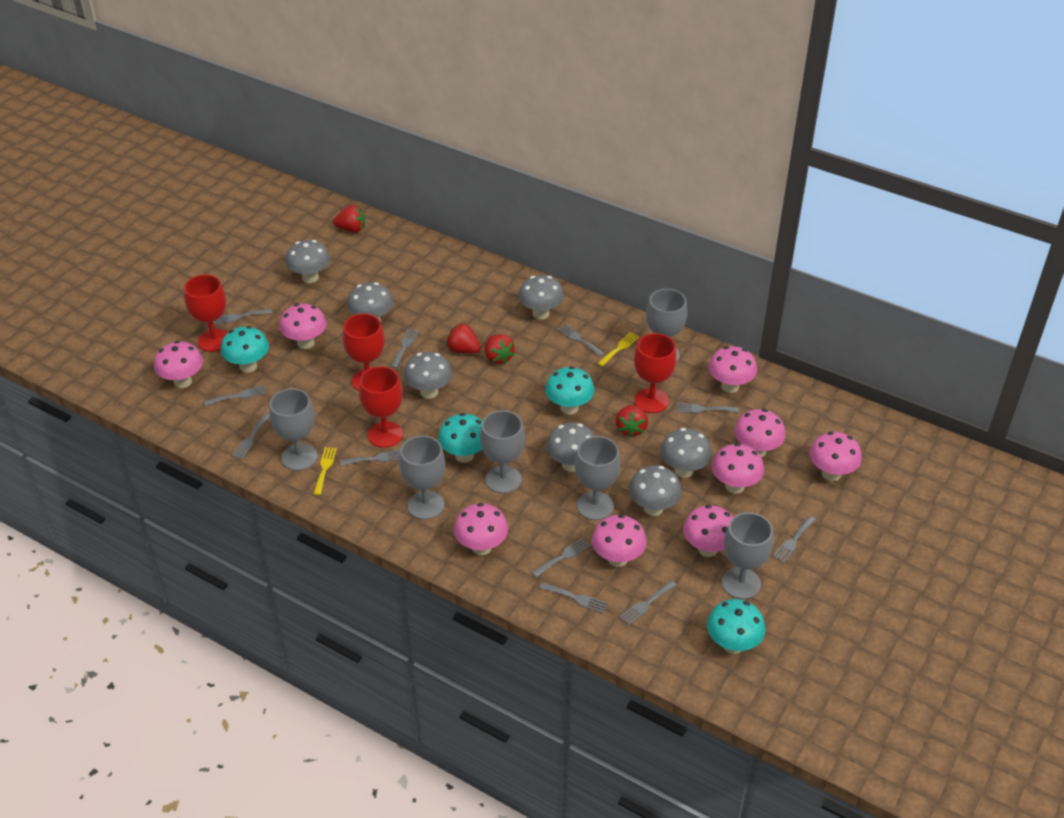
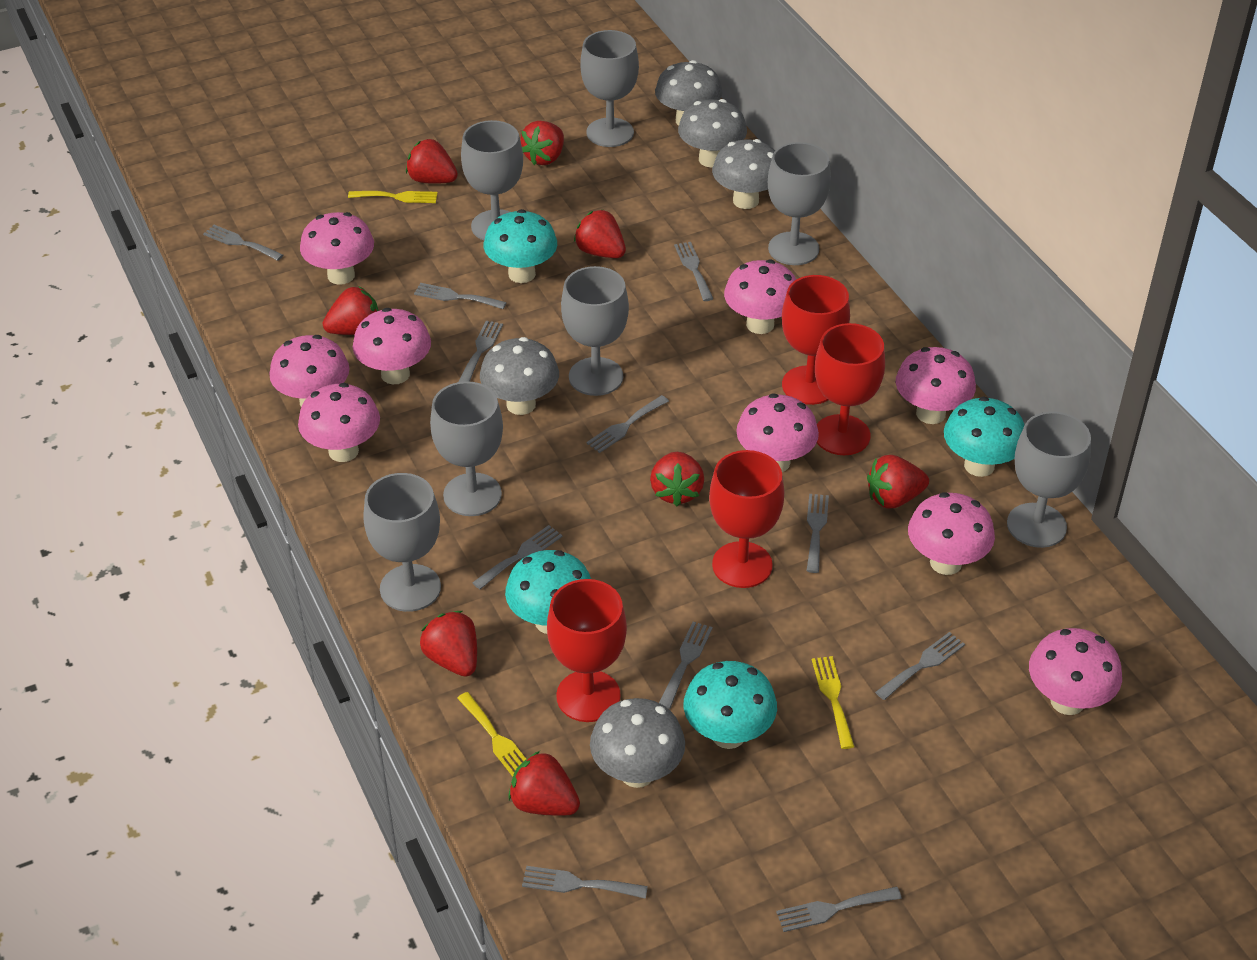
grey goblet: [269,388,317,471] [399,436,445,520] [480,410,525,493] [575,436,620,520] [646,289,687,362] [722,512,773,599] = 6 -> [363,473,441,612] [430,381,503,516] [461,120,523,240] [561,266,629,396] [580,30,639,147] [768,142,831,265] [1007,411,1091,548] = 7
grey mushroom: [286,240,330,283] [347,282,393,322] [404,352,452,399] [518,275,564,319] [546,423,594,472] [629,465,682,516] [660,428,712,478] = 7 -> [480,337,559,415] [590,698,685,788] [655,60,722,126] [678,99,747,168] [712,139,775,209] = 5
red strawberry: [333,205,365,233] [446,323,481,354] [485,334,515,364] [616,405,648,438] = 4 -> [323,286,378,335] [406,139,458,184] [420,611,477,677] [508,751,580,816] [520,121,564,165] [574,210,626,258] [650,452,704,506] [867,455,929,508] = 8
yellow fork: [314,447,337,495] [597,332,639,367] = 2 -> [348,191,438,203] [457,692,526,777] [812,656,855,749] = 3

